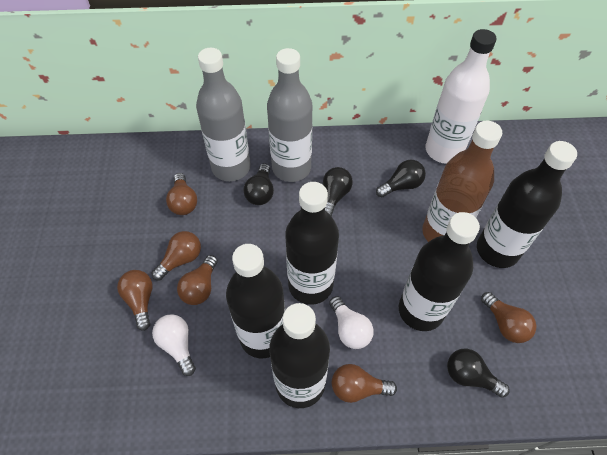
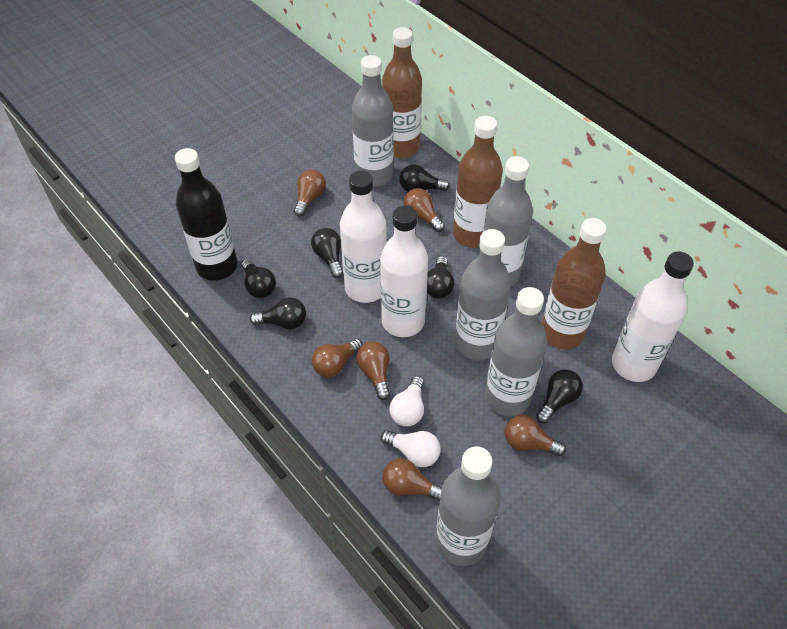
black bottle: [226,244,285,359] [269,303,330,408] [285,182,339,305] [399,212,480,331] [477,141,577,268] = 5 -> [175,148,237,281] = 1
black light bulb: [243,163,274,205] [323,167,353,216] [376,160,426,197] [447,348,510,398] = 4 -> [241,259,276,298] [250,297,306,329] [311,228,343,278] [399,164,450,192] [427,256,454,298] [536,369,583,424] = 6
brown bottle: [422,121,502,242] = 1 -> [382,27,422,158] [453,116,503,248] [542,218,607,349] = 3
grey bottle: [196,48,251,181] [267,48,312,182] = 2 -> [352,55,393,187] [436,446,500,566] [455,229,511,360] [483,156,533,287] [485,287,547,416] = 5
white bottle: [426,29,497,164] = 1 -> [340,171,387,303] [380,206,428,337] [612,251,694,382] = 3

